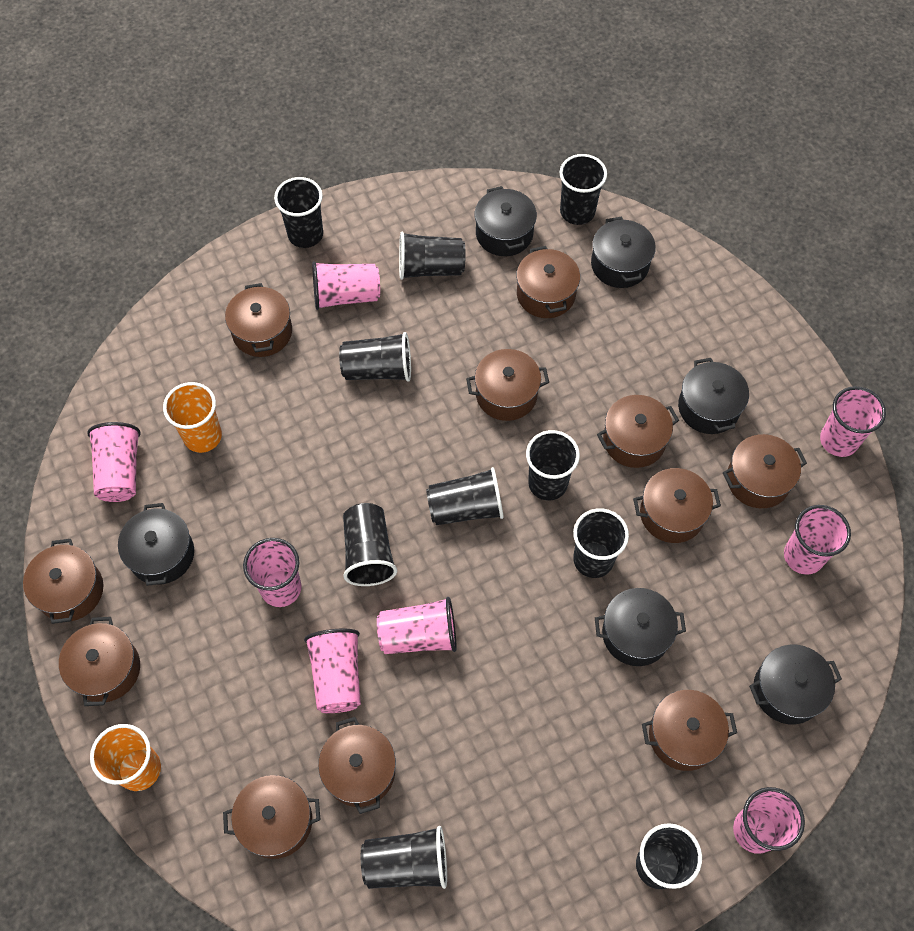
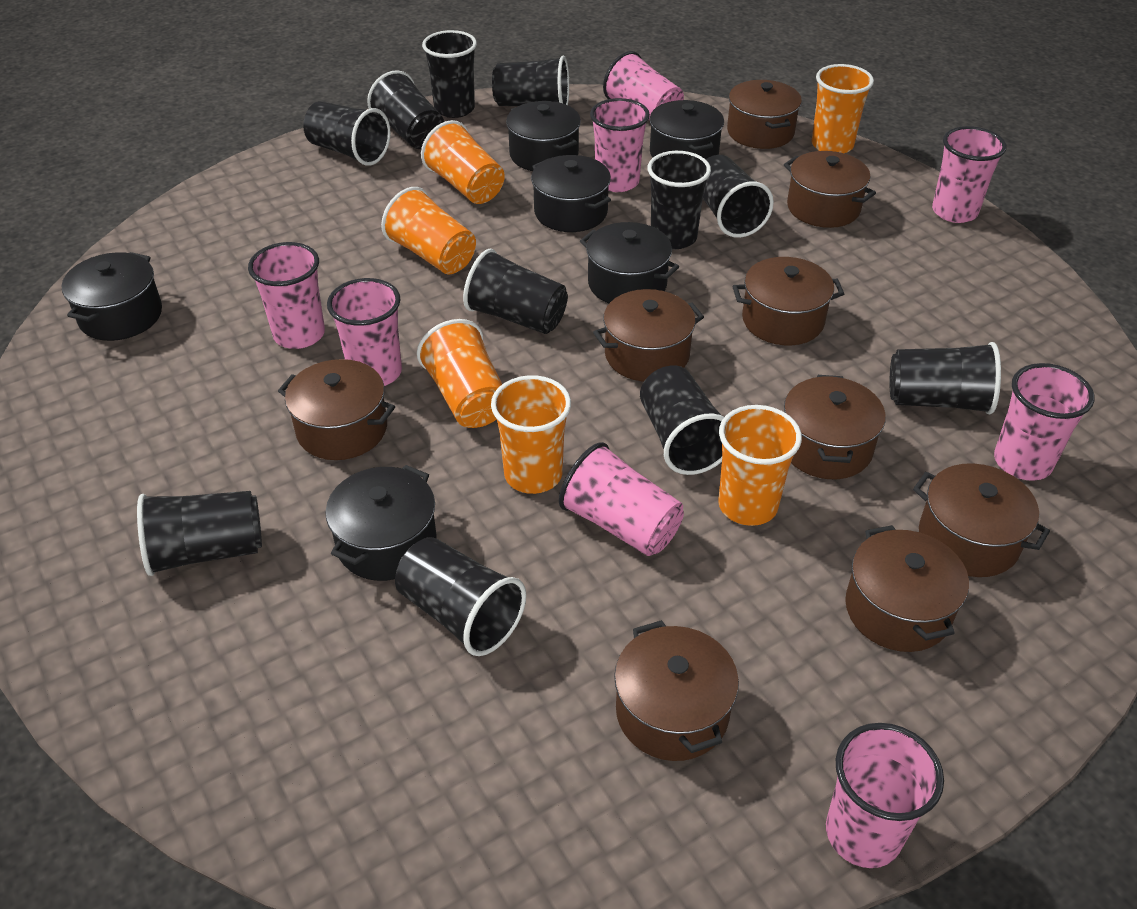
black cup: [274,177,323,248] [339,332,411,382] [343,503,397,586] [361,826,447,889] [399,232,466,280] [426,467,504,525] [526,430,580,500] [560,154,607,225] [573,508,629,578] [636,823,702,889] = 10 -> [137,491,262,576] [303,101,391,166] [367,70,444,149] [395,537,526,656] [422,30,477,118] [463,249,568,334] [492,56,569,106] [640,366,724,475] [648,151,711,249] [703,155,774,238] [889,342,1001,414] = 11
brown pot: [23,539,103,624] [59,617,140,706] [223,775,320,859] [225,283,292,357] [318,717,396,814] [466,349,549,421] [516,246,580,318] [597,395,679,468] [633,468,721,543] [642,690,737,771] [723,434,807,508] = 11 -> [278,359,395,460] [593,289,704,382] [614,620,739,761] [727,80,802,149] [733,257,844,345] [784,151,876,228] [784,375,886,479] [845,525,969,652] [913,463,1050,577] = 9
orange cup: [90,724,161,791] [163,382,222,453] = 2 -> [381,187,476,275] [417,319,502,428] [421,120,505,204] [491,375,571,494] [718,405,802,526] [811,64,874,153] = 6

